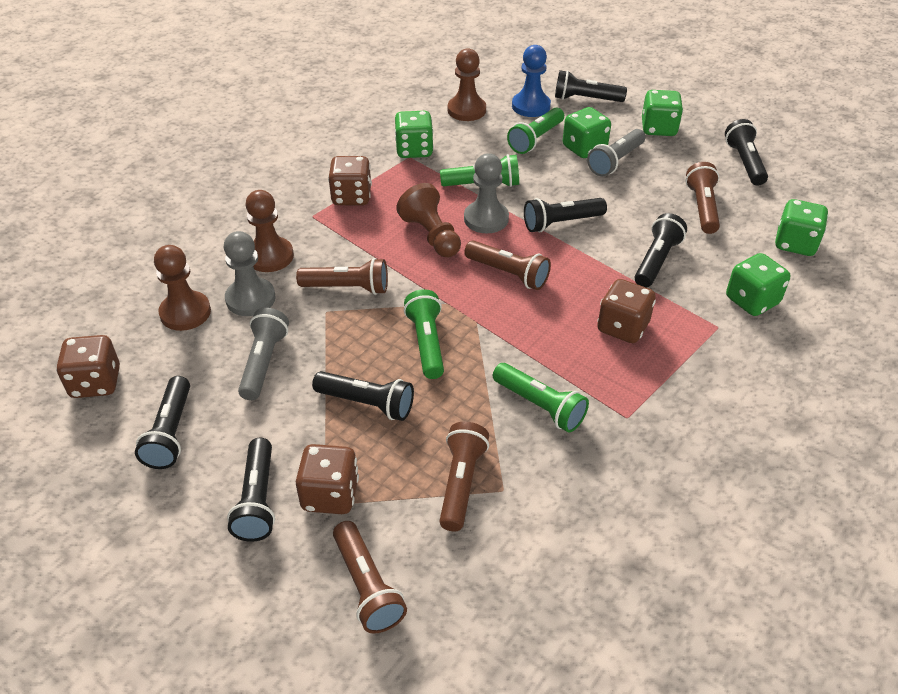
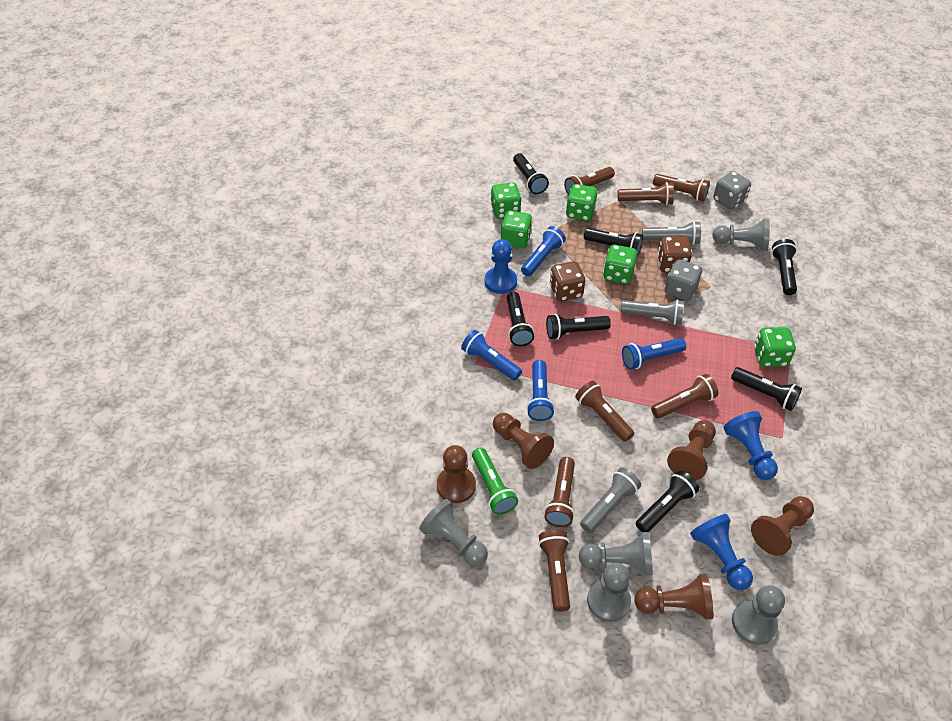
blue flashlight: none = 0 -> [461,330,522,380] [521,226,566,276] [527,360,555,421] [622,338,686,370] = 4
blue pawn: [512,45,551,117] = 1 -> [485,239,517,294] [690,514,753,590] [723,411,778,480] = 3
brown dice: [56,335,120,398] [296,444,359,514] [328,156,372,205] [597,279,656,343] = 4 -> [550,261,585,301] [658,236,692,272] = 2
brown flashlight: [296,258,388,295] [333,521,407,634] [439,422,489,531] [464,240,551,290] [686,162,720,234] = 5 -> [538,530,570,612] [544,457,575,527] [564,167,615,195] [575,381,634,442] [618,182,674,205] [651,374,718,418] [653,174,710,202] = 7
brown pawn: [154,245,211,331] [245,190,294,272] [396,183,461,258] [448,48,486,121] = 4 -> [437,445,476,503] [493,413,554,469] [634,574,713,620] [667,420,716,480] [751,496,814,556] = 5
green flashlight: [404,289,444,379] [440,154,519,187] [493,363,589,433] [507,108,564,154] = 4 -> [472,448,518,515] = 1
grey dice: none = 0 -> [665,259,702,301] [713,171,751,210] = 2
grey flashlight: [238,308,289,400] [587,129,645,176] = 2 -> [580,468,641,533] [621,299,684,325] [642,221,701,245] = 3
grey pawn: [224,231,276,316] [464,153,509,233] = 2 -> [419,499,488,566] [579,532,653,576] [587,563,631,622] [712,219,770,251] [732,585,785,645] = 5

